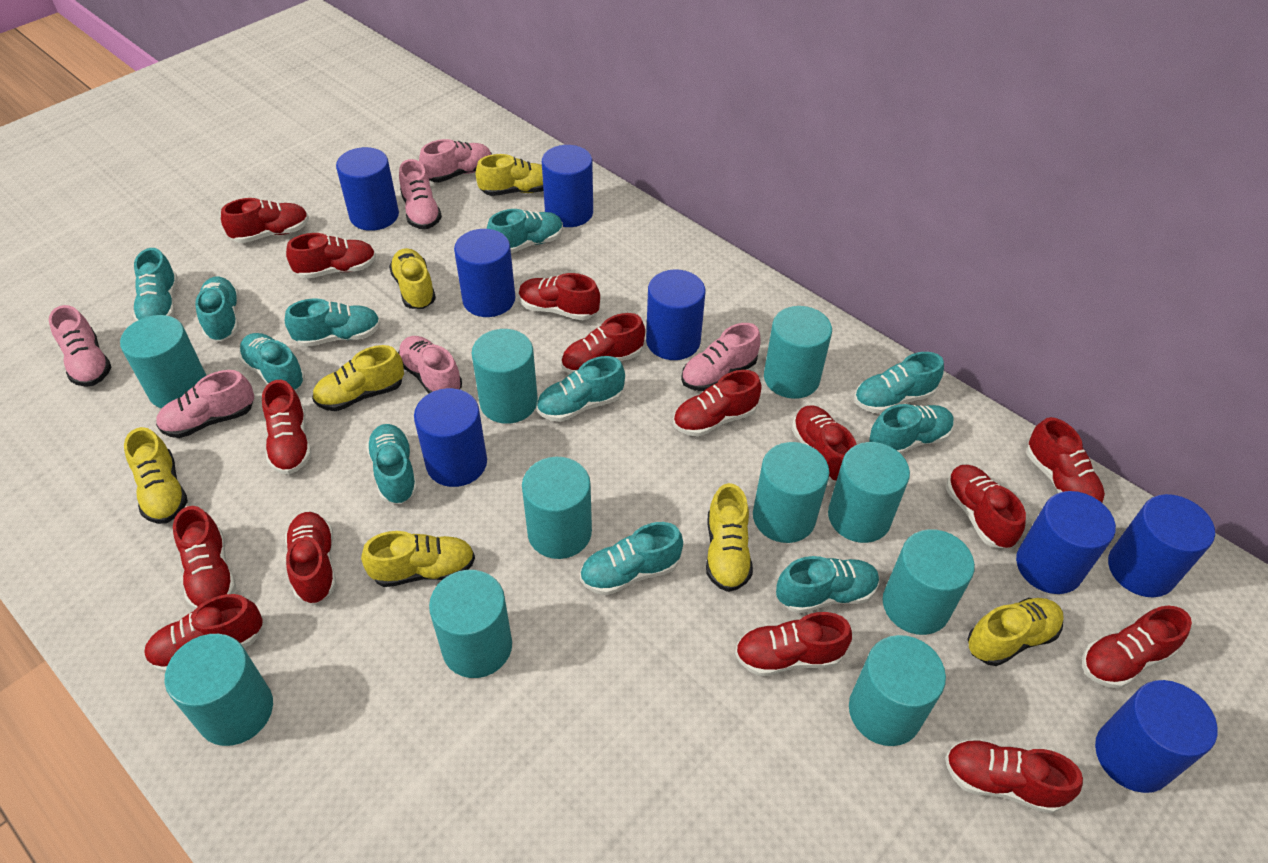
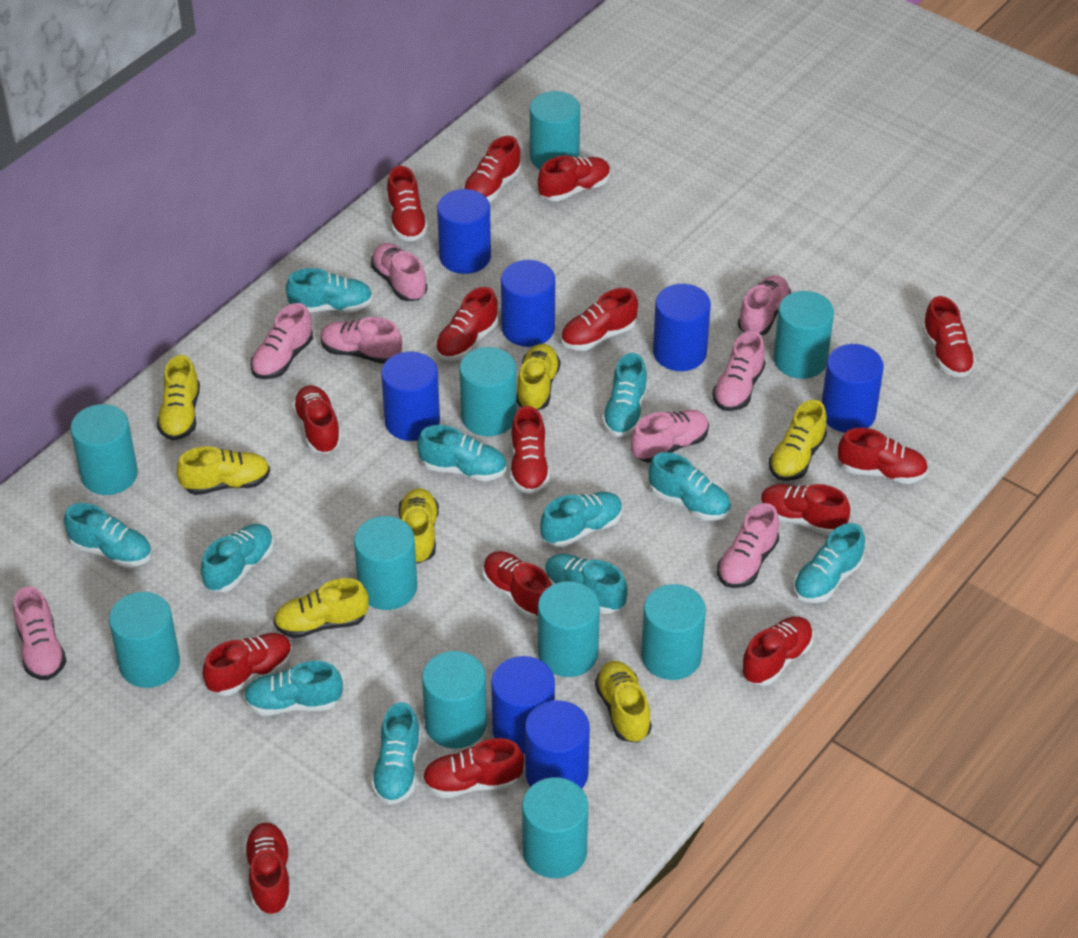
blue cylinder: [336,147,399,231] [414,388,487,487] [454,229,515,317] [542,145,593,227] [646,269,705,360] [1016,491,1116,594] [1095,680,1218,793] [1108,494,1215,598] = 8 -> [381,351,440,441] [437,189,491,274] [491,656,555,754] [501,260,555,347] [525,700,590,789] [653,284,711,371] [822,344,884,433] = 7
pink shoe: [49,305,112,387] [156,370,254,438] [398,336,462,393] [399,159,442,229] [419,139,492,182] [681,323,761,391] = 6 -> [13,586,66,680] [250,303,313,379] [320,317,402,364] [371,243,427,301] [631,410,709,463] [712,331,765,411] [717,503,779,588] [738,275,791,336] = 8

